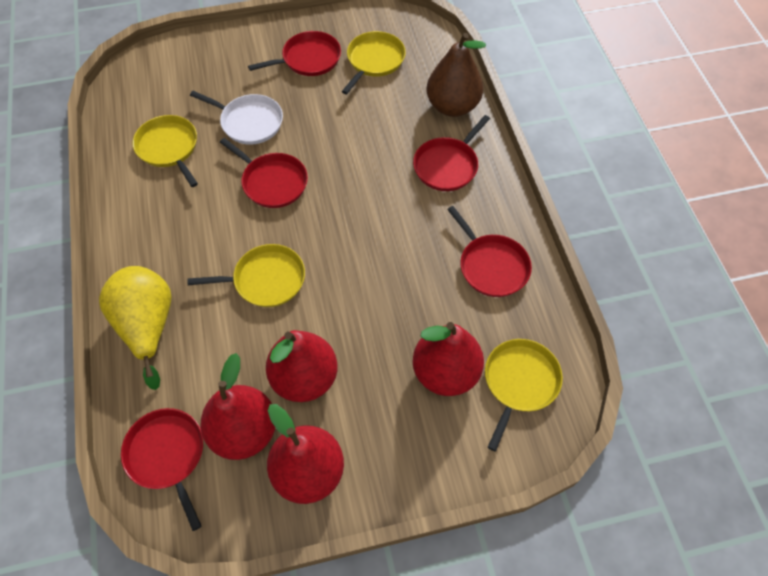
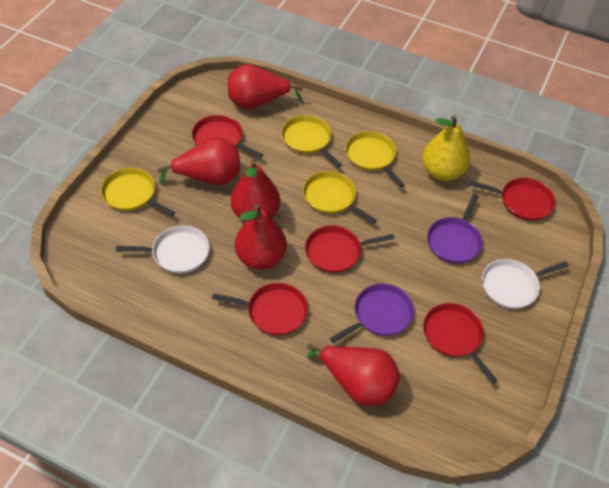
brown pear: [427,33,486,117] = 1 -> none = 0
purple pan: none = 0 -> [330,284,414,343] [427,194,483,264] = 2
red pear: [200,353,275,460] [266,330,338,402] [267,404,344,504] [413,322,484,396] = 4 -> [157,137,240,186] [228,64,303,110] [231,160,280,222] [235,204,287,269] [307,344,400,406] = 5
white pan: [190,91,283,144] = 1 -> [116,226,210,273] [482,259,569,309] = 2

